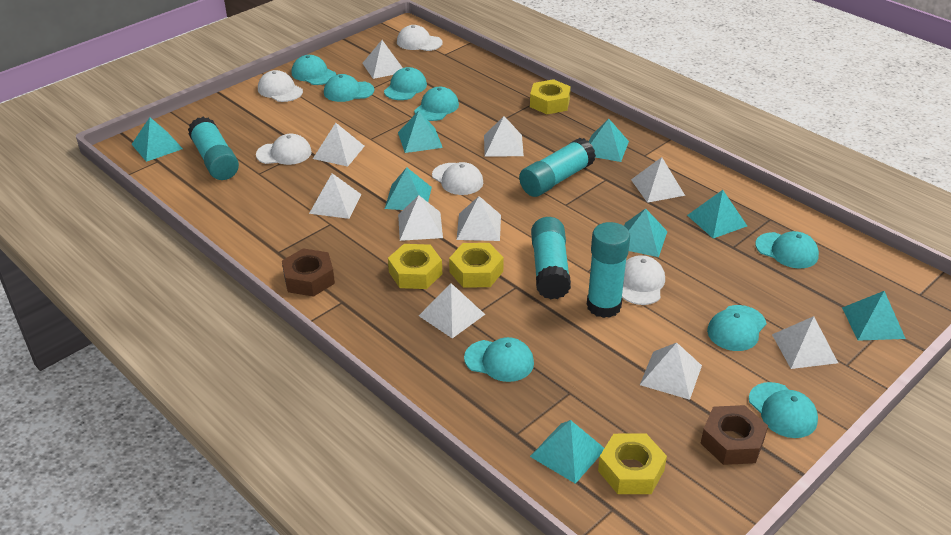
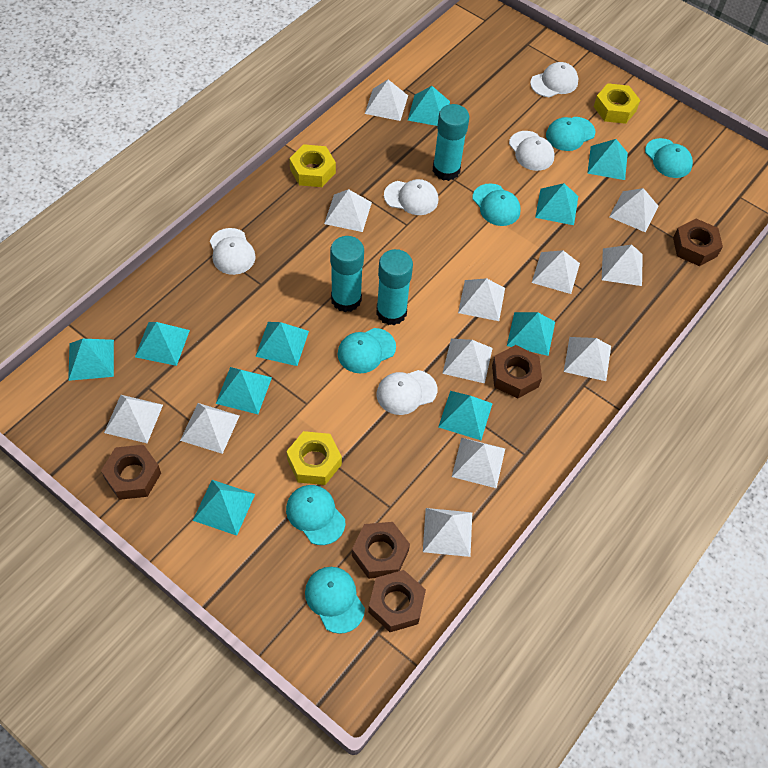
brown nut: [282,248,335,297] [700,405,768,465] = 2 -> [101,445,161,500] [352,522,410,579] [368,570,426,632] [492,345,542,399] [673,219,723,266] = 5
turquoise cap: [292,55,336,85] [324,74,374,102] [384,67,427,100] [414,87,459,121] [464,337,534,382] [707,305,767,351] [749,382,818,438] [755,231,819,268] = 8 -> [286,485,345,545] [305,567,365,634] [338,328,396,373] [472,183,521,226] [546,117,595,151] [645,138,693,178] = 6
turquoise glue stick: [188,117,239,180] [519,138,596,197] [531,217,571,299] [587,222,630,318] = 4 -> [330,236,364,312] [376,249,413,325] [433,104,470,181] = 3
turquoise pyramid: [132,117,183,162] [385,167,432,210] [398,111,443,153] [530,420,604,484] [589,119,629,162] [624,208,668,257] [687,190,747,238] [842,291,906,341] = 8 -> [68,339,114,381] [135,322,190,366] [193,480,255,536] [216,367,272,414] [255,322,309,366] [408,86,450,126] [438,391,493,440] [507,312,555,356] [535,183,578,225] [587,139,628,180] = 10
white pyramid: [309,173,362,219] [313,123,365,167] [362,40,403,79] [398,195,443,241] [419,283,485,338] [456,196,501,241] [484,116,524,157] [631,157,685,203] [640,343,702,400] [772,316,838,369] = 10 -> [104,395,163,443] [180,403,239,454] [324,189,372,232] [365,80,408,121] [423,508,472,557] [442,339,493,383] [452,438,505,488] [458,278,505,321] [532,250,580,294] [564,337,611,381] [602,245,643,286] [609,188,659,232] = 12
yellow nut: [388,244,442,289] [449,243,504,288] [530,79,571,114] [598,434,667,494] = 4 -> [286,431,342,485] [289,144,336,187] [594,83,640,124] = 3

